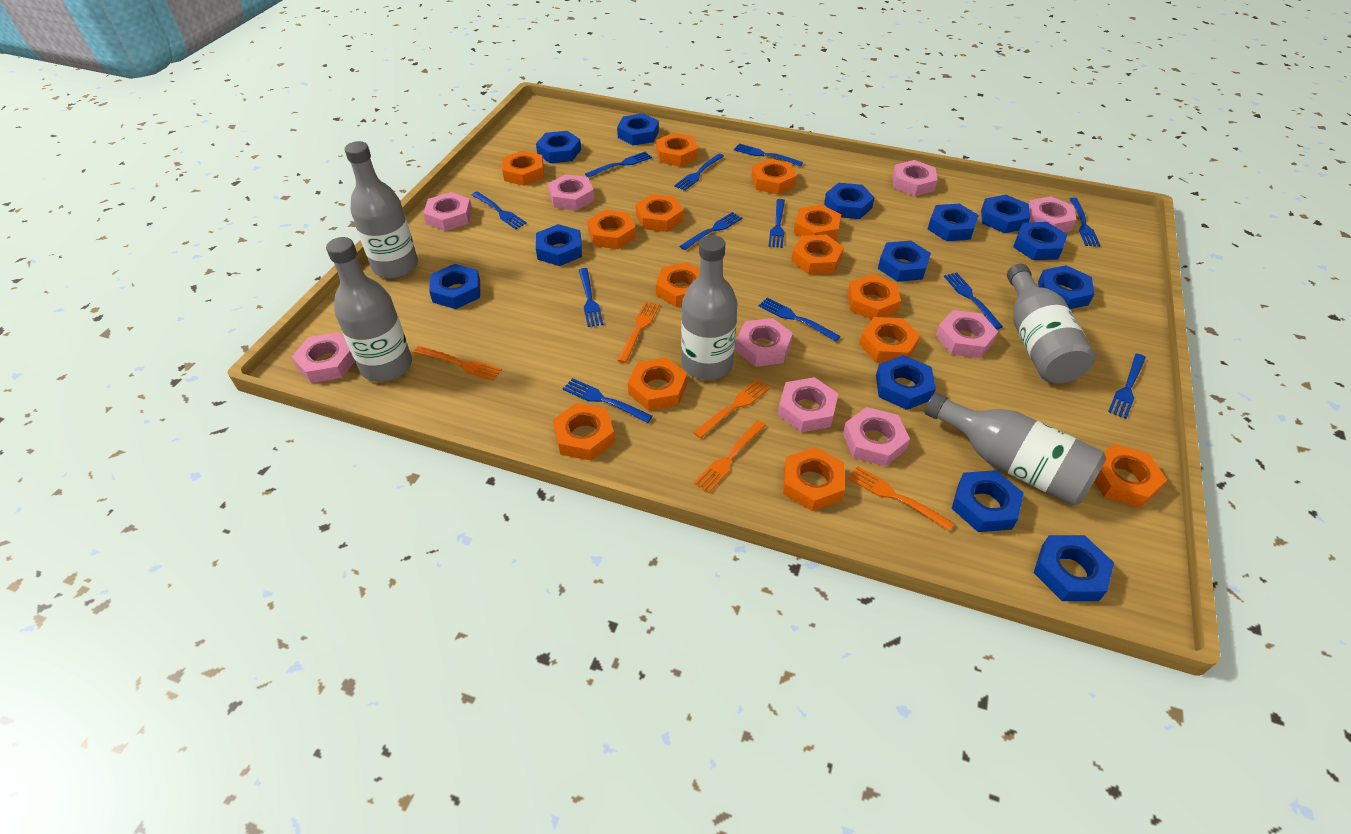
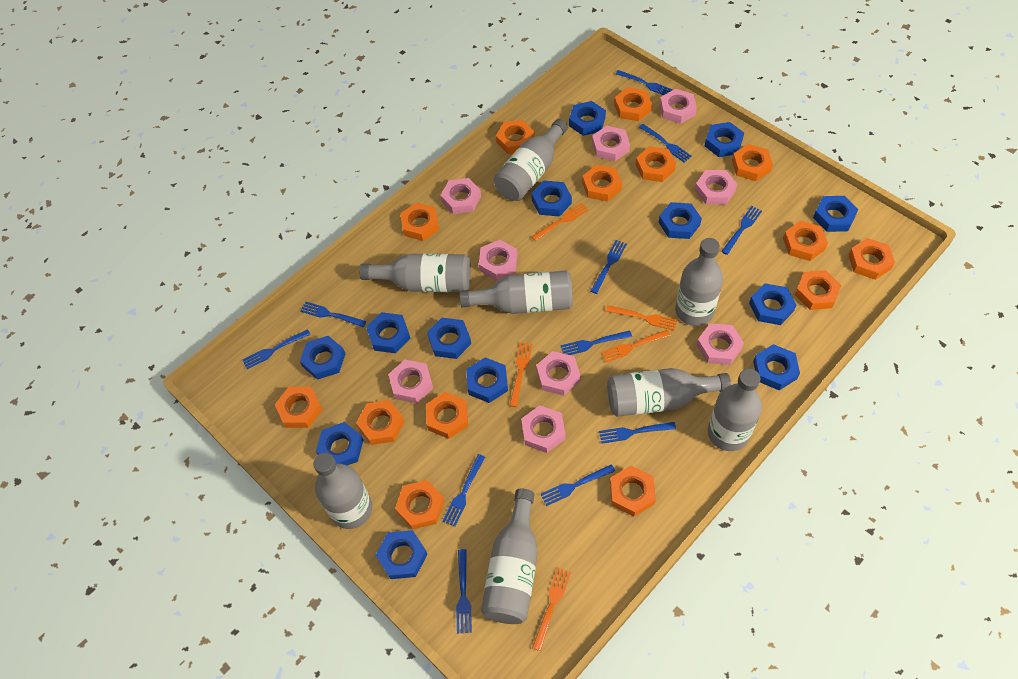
blue fork: [472,192,527,229] [563,378,653,423] [579,268,603,327] [585,152,652,178] [674,153,724,191] [680,212,742,250] [734,144,803,166] [758,297,841,342] [768,199,785,248] [944,273,1003,329] [1069,198,1101,247] [1108,353,1146,419] = 12 -> [243,329,311,369] [300,301,366,327] [443,454,485,527] [456,549,472,634] [540,464,615,506] [560,330,632,355] [590,240,627,294] [599,422,676,444] [616,70,673,95] [639,124,692,162] [721,206,762,255] = 11
grey bottle: [326,237,412,382] [344,141,418,279] [681,235,738,380] [924,392,1106,505] [1007,264,1096,383] = 5 -> [313,453,372,529] [359,253,471,292] [459,270,573,314] [481,489,538,624] [494,119,568,201] [607,368,731,417] [675,238,723,326] [708,368,762,451] = 8

